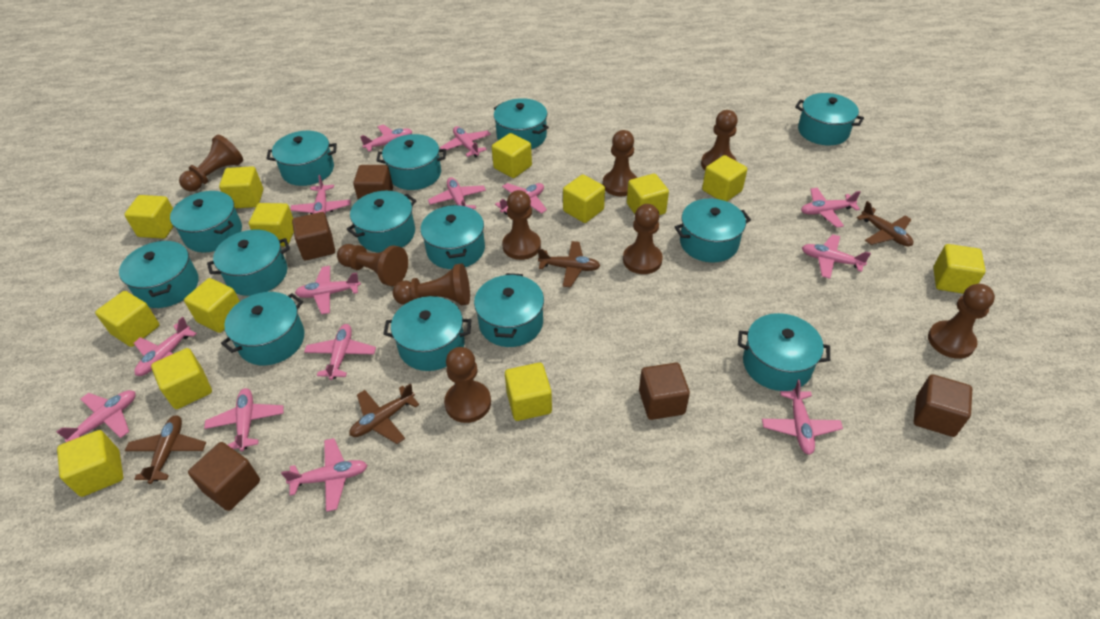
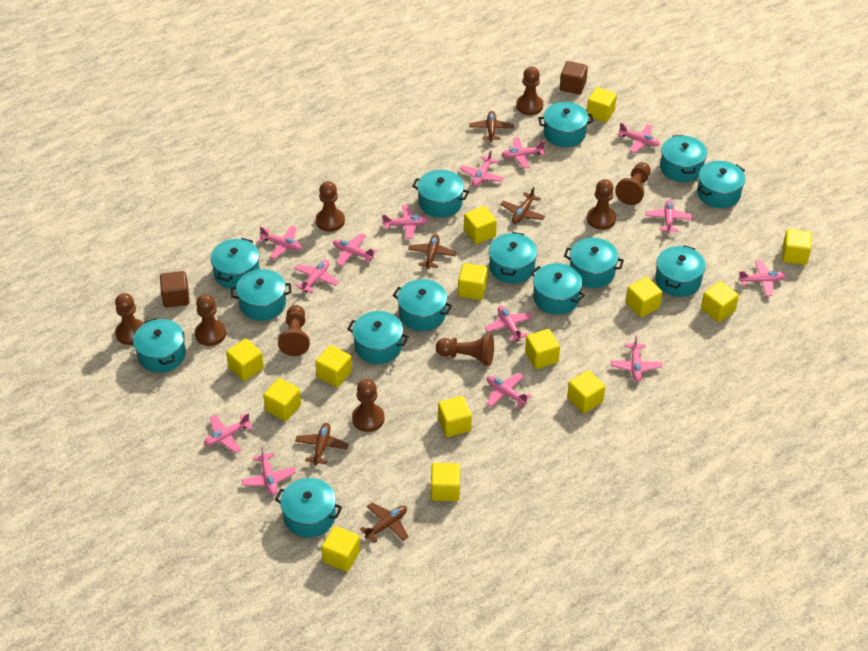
brown cube: [188,442,260,511] [292,212,335,260] [353,165,393,200] [639,363,690,420] [914,374,972,437] = 5 -> [160,271,189,308] [560,61,588,95] = 2
brown plane: [125,415,206,484] [349,383,419,444] [538,241,601,287] [857,201,913,247] = 4 -> [295,423,349,465] [360,503,409,543] [408,234,456,269] [469,111,514,142] [500,187,545,224] = 5
yellow cube: [57,430,123,497] [95,291,160,347] [124,195,174,239] [151,348,212,409] [184,278,240,333] [219,166,263,208] [249,203,294,246] [492,133,532,178] [505,363,552,421] [563,174,605,223] [627,174,669,215] [702,155,747,201] [933,244,986,294] = 13 -> [226,339,264,381] [263,378,301,421] [316,345,352,387] [321,526,360,572] [431,463,460,501] [438,396,472,437] [458,263,488,300] [464,206,497,244] [525,329,560,369] [567,370,605,413] [587,87,617,122] [626,277,662,318] [701,281,739,322] [782,229,812,265] = 14

